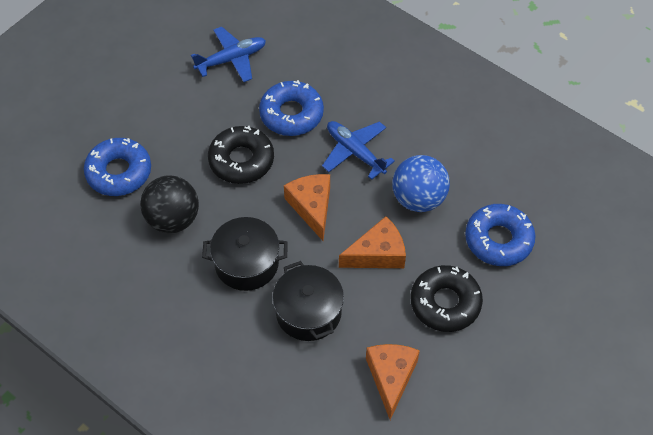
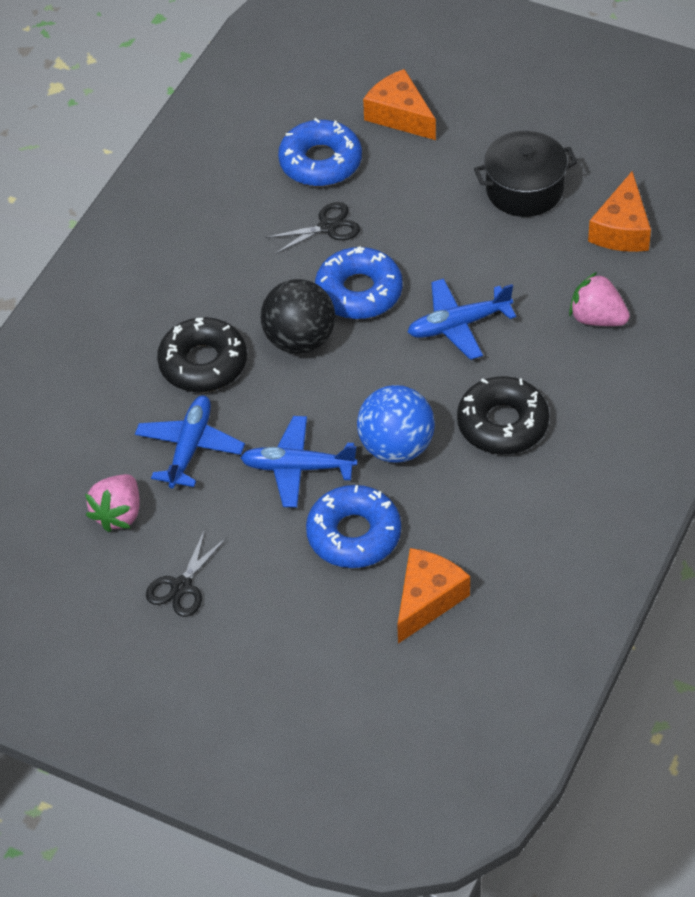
black pot: [202,217,288,291] [273,261,344,341] = 2 -> [474,131,577,217] = 1
black scissors: none = 0 -> [146,529,227,617] [265,202,360,254] = 2
blue plane: [191,27,266,82] [322,121,395,180] = 2 -> [135,395,245,488] [240,416,357,508] [408,278,516,360] = 3
pink strawberry: none = 0 -> [85,474,140,532] [569,272,630,326] = 2

